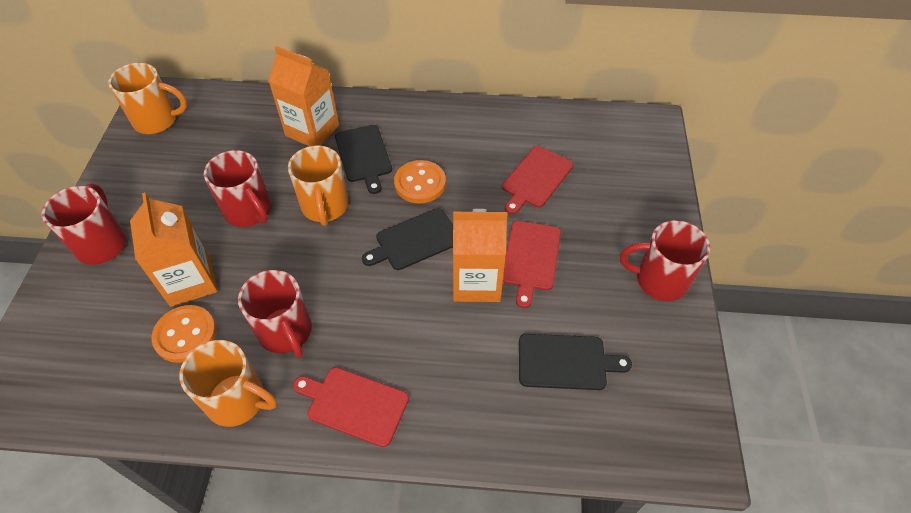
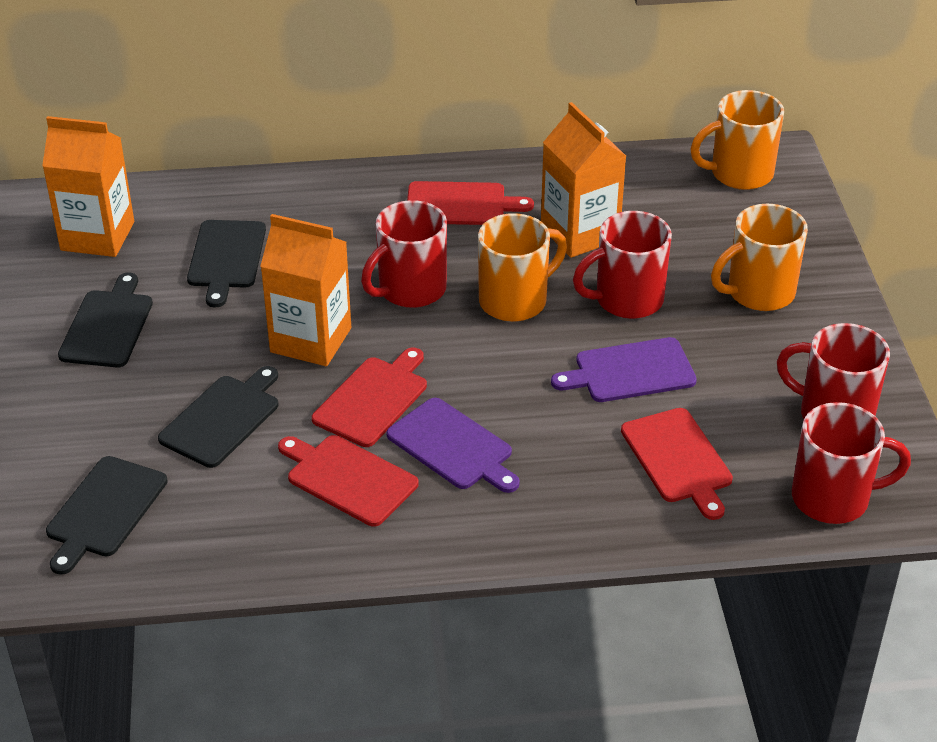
black cutting board: [335,125,392,194] [362,208,453,270] [519,334,632,390] = 3 -> [46,456,168,575] [58,272,153,368] [158,366,278,468] [187,220,266,307] = 4
orange button: [151,305,217,363] [394,160,446,203] = 2 -> none = 0
purple cutting board: none = 0 -> [386,398,520,493] [551,337,697,402] = 2
red cutting board: [293,367,409,447] [502,146,573,214] [503,221,561,308] = 3 -> [278,435,419,527] [312,348,427,447] [407,181,534,225] [621,408,733,520] = 4

